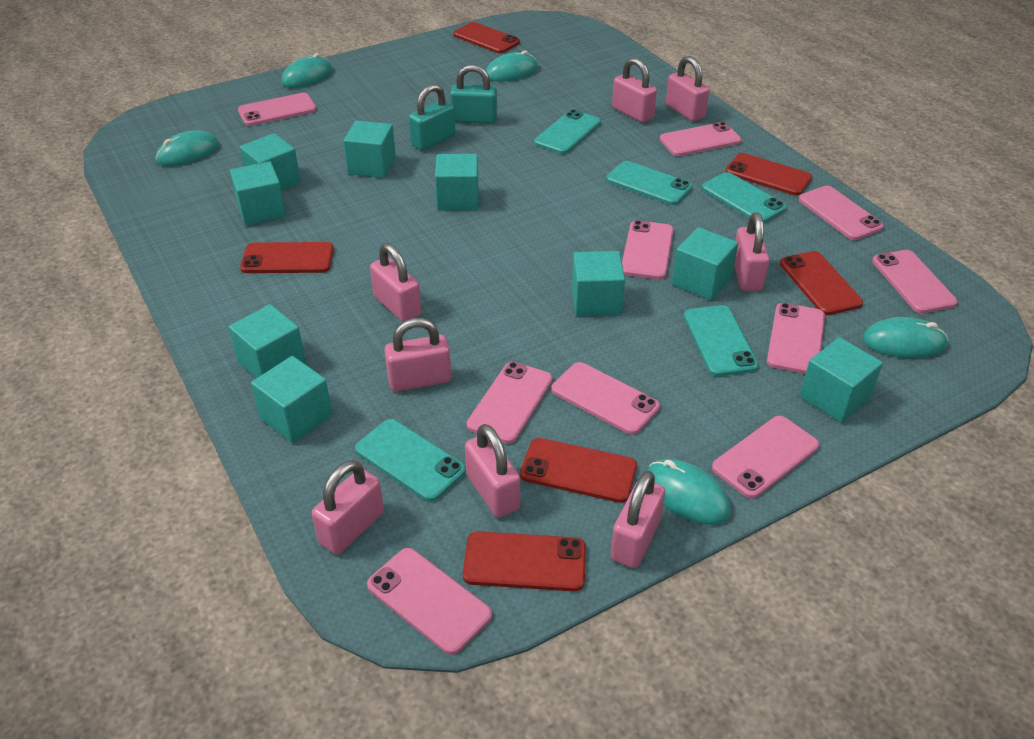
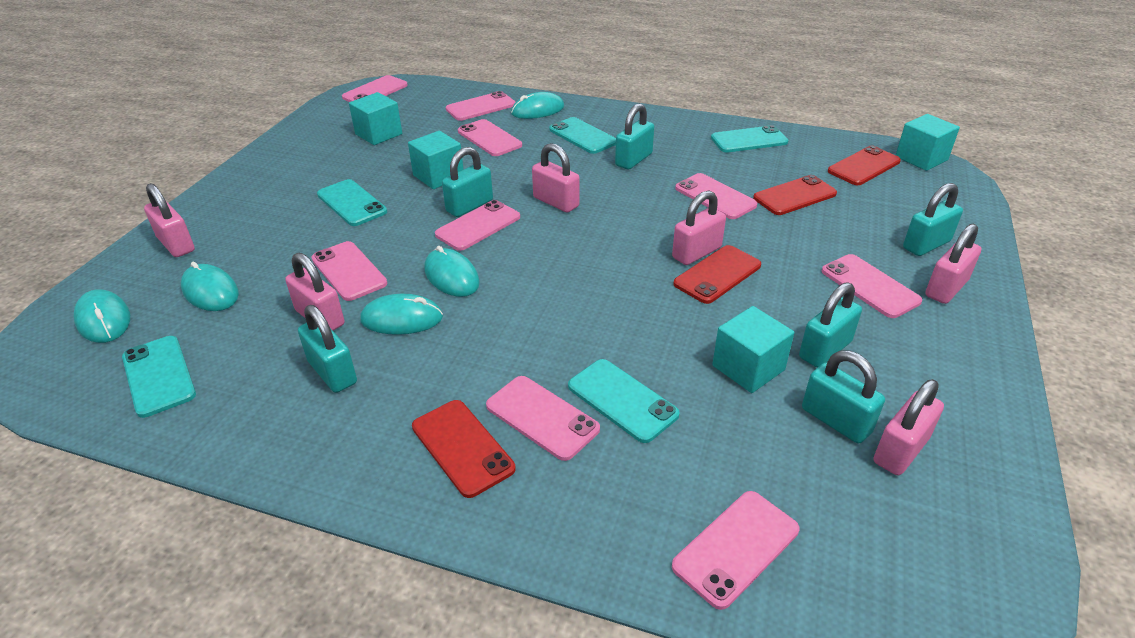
pink padlock: [312,460,384,554] [370,243,421,322] [384,318,451,392] [465,424,520,518] [610,471,665,568] [612,57,657,123] [666,56,709,121] [734,213,769,291] = 8 -> [144,183,195,257] [285,253,344,331] [532,143,580,213] [672,190,726,265] [874,379,944,475] [925,224,981,304] = 6
pink phone: [238,93,316,126] [367,548,492,655] [467,362,553,444] [551,362,660,435] [622,220,674,279] [660,122,741,156] [712,416,819,499] [767,303,825,374] [799,186,884,240] [872,250,958,313] = 10 -> [311,241,387,301] [342,75,408,102] [435,200,520,251] [446,91,515,121] [458,119,522,156] [486,376,600,461] [672,491,799,610] [675,173,757,219] [822,254,922,318] = 9
red phone: [240,242,334,273] [453,22,520,53] [463,531,586,591] [520,438,637,503] [725,153,812,196] [780,251,863,315] = 6 -> [412,400,516,498] [673,245,761,304] [753,175,837,215] [828,146,901,185] = 4
turquoise cube: [229,304,306,378] [230,161,286,225] [240,133,301,191] [251,356,332,443] [343,121,396,178] [435,154,479,211] [572,251,625,317] [672,227,738,300] [800,337,883,423] = 9 -> [349,92,402,145] [408,131,464,189] [712,306,794,393] [896,114,960,171] = 4
turquoise padlock: [409,84,456,151] [450,64,497,124] = 2 -> [298,305,357,393] [442,147,493,217] [615,103,654,170] [799,282,862,368] [802,350,885,443] [903,183,963,256] = 6

